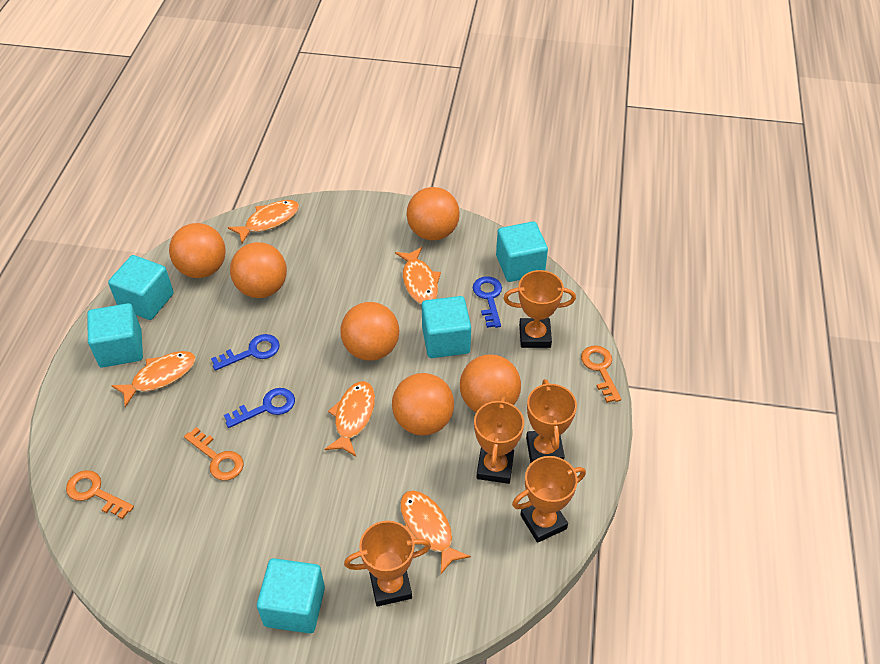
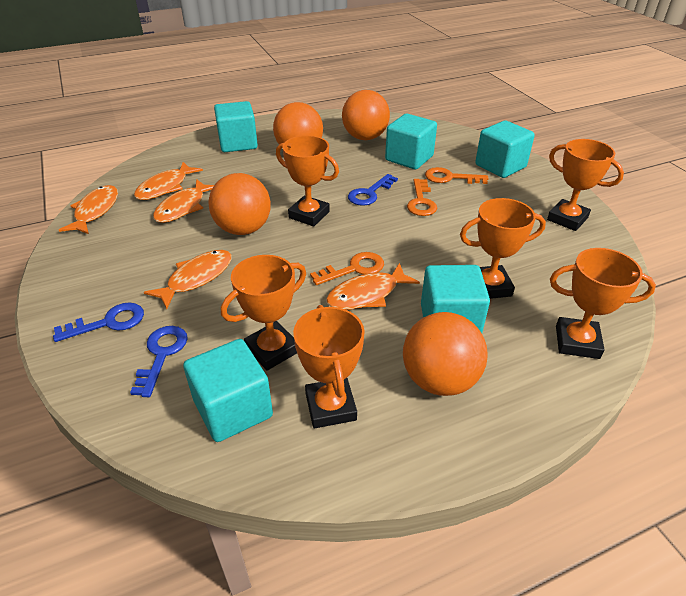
orange ball: [169,223,226,278] [230,242,287,298] [341,302,399,361] [392,373,454,436] [407,187,460,241] [460,354,521,412] = 6 -> [208,173,271,235] [273,102,323,144] [342,90,390,140] [403,312,488,396] = 4
orange trophy: [344,521,431,607] [474,396,524,484] [503,270,576,348] [512,456,586,543] [526,379,577,463] = 5 -> [221,255,306,371] [276,135,339,226] [293,305,365,428] [460,198,546,299] [547,139,624,231] [550,248,656,359] = 6

